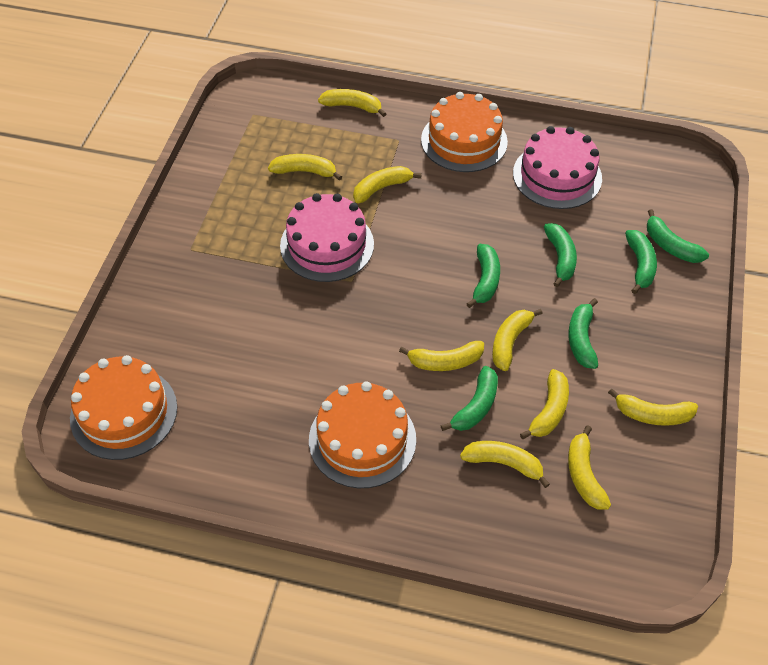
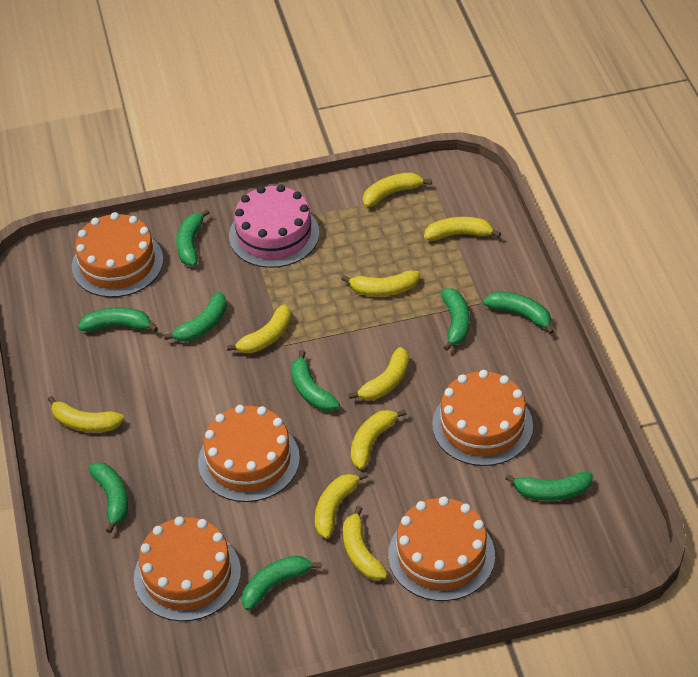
green banana: [440,366,498,431] [467,244,500,308] [544,223,577,287] [569,298,598,369] [625,230,657,294] [647,209,709,263] = 6 -> [78,307,158,332] [88,462,128,533] [164,292,227,342] [176,209,210,266] [242,555,321,610] [291,350,340,411] [441,288,470,351] [483,292,554,334] [505,472,593,501] = 9
orange cake: [70,355,177,460] [309,381,416,488] [421,92,508,172] = 3 -> [72,212,163,297] [134,516,241,621] [198,405,300,502] [388,496,495,601] [432,370,533,466] = 5
pink cake: [280,193,374,282] [513,126,602,209] = 2 -> [229,185,319,268] = 1

